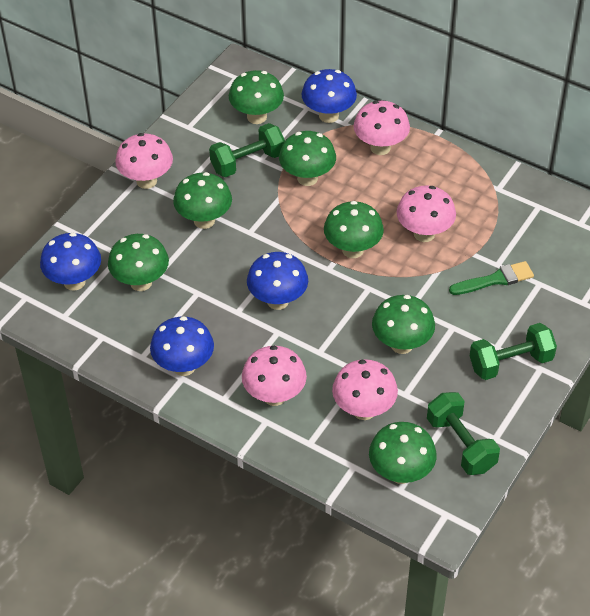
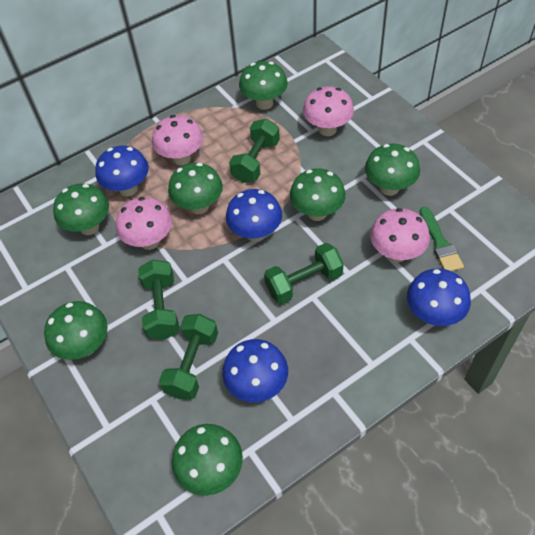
green dumbbell: [209,123,285,177] [427,392,500,475] [470,323,557,380] = 3 -> [138,260,179,340] [159,314,218,399] [229,119,280,183] [264,243,344,304] = 4
pink mushroom: [115,133,173,189] [242,346,307,406] [332,359,398,420] [353,101,410,155] [397,186,456,242] = 5 -> [116,197,172,250] [152,115,203,165] [303,86,354,136] [370,208,430,263] = 4

